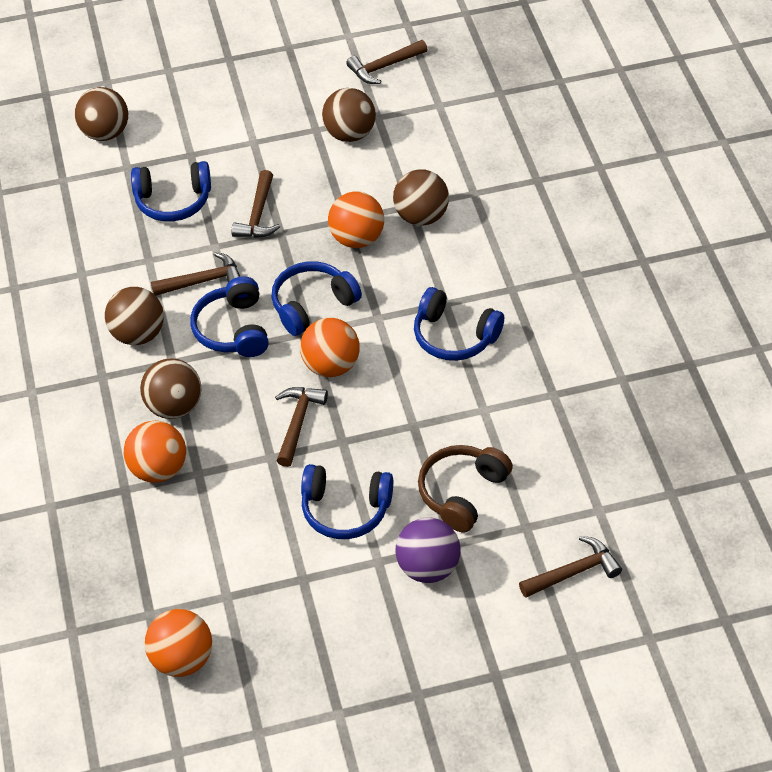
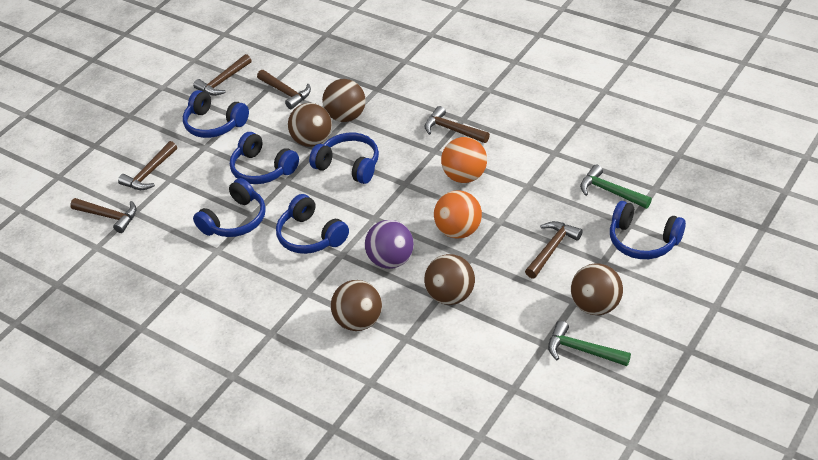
blue headphones: [131,161,211,222] [190,276,269,357] [271,261,362,336] [301,464,393,539] [414,287,504,361] = 5 -> [183,90,249,138] [193,178,266,237] [230,132,299,184] [276,194,349,254] [309,133,379,184] [610,201,686,259] = 6
brown hammer: [151,252,241,296] [232,170,280,238] [275,387,328,467] [346,40,427,84] [519,536,622,598] = 5 -> [70,198,137,233] [118,141,177,190] [193,54,252,96] [257,70,311,109] [425,106,490,143] [525,221,583,279] = 6
brown headphones: [418,445,513,532] = 1 -> none = 0
green hammer: none = 0 -> [548,321,631,366] [580,165,652,209] = 2
orange ball: [124,420,186,483] [145,609,212,677] [300,318,360,377] [328,192,384,248] = 4 -> [434,190,482,239] [441,137,487,183] = 2

